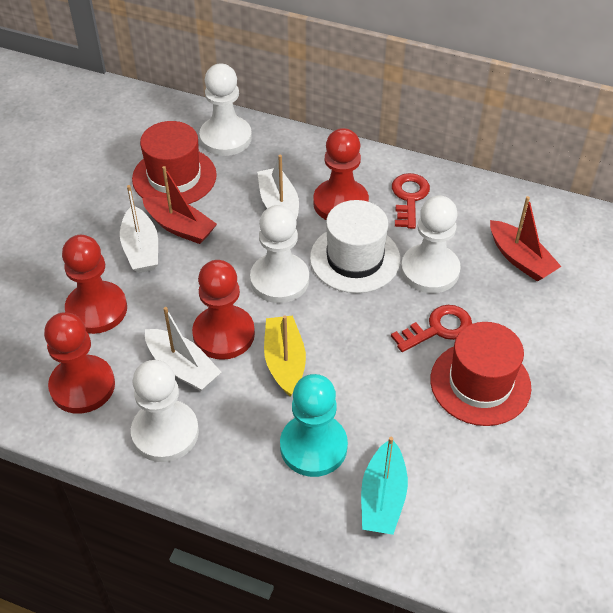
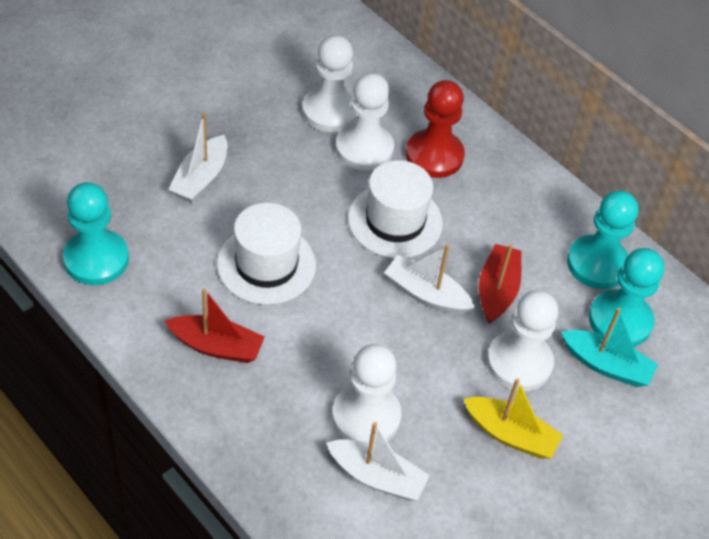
red hat: [132,121,217,204] [430,322,531,426] = 2 -> none = 0
red key: [391,305,472,352] [392,173,430,229] = 2 -> none = 0
red pawn: [44,312,115,414] [62,235,127,334] [192,260,255,360] [313,128,369,220] = 4 -> [406,80,465,178] = 1
turquoise pawn: [280,374,348,477] = 1 -> [63,182,129,285] [567,190,639,289] [589,248,664,347] = 3
white hat: [310,200,400,293] = 1 -> [217,203,316,305] [348,160,443,258] = 2

